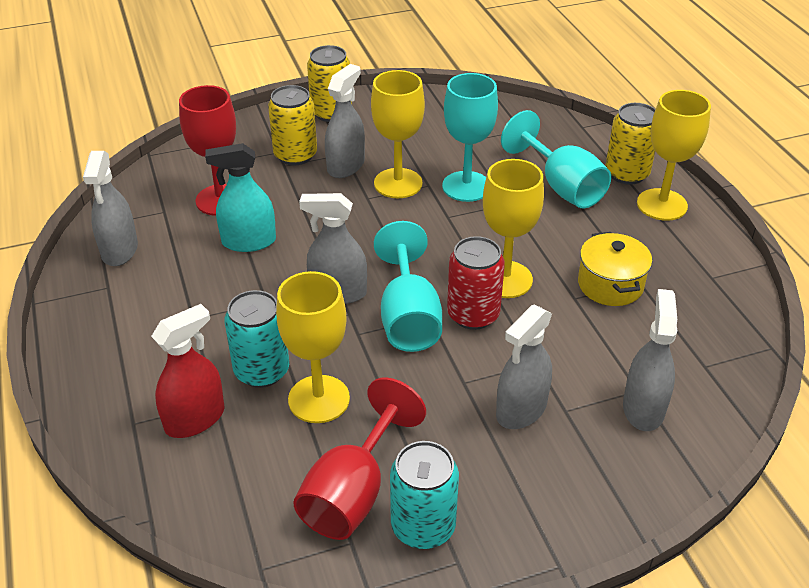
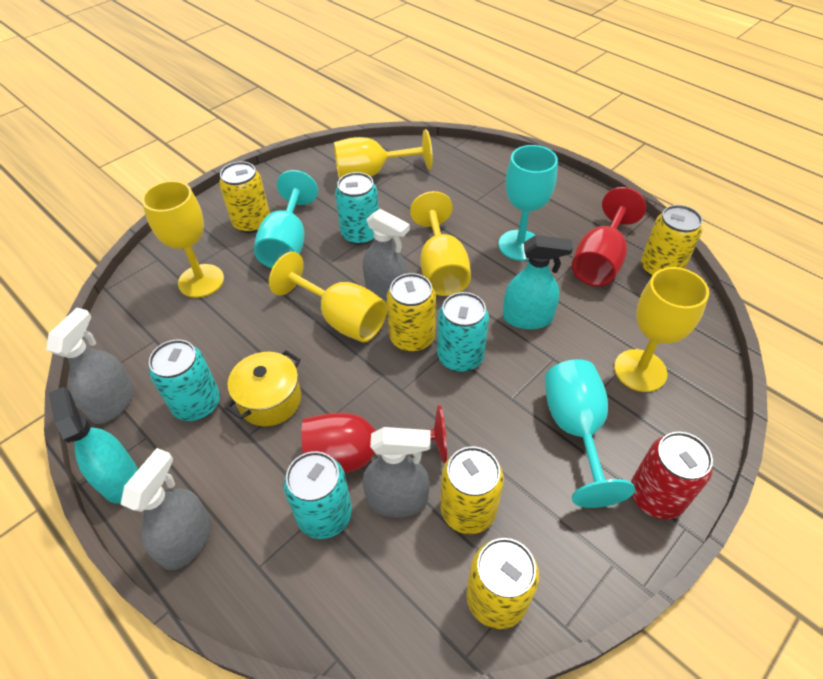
grey spray bottle: [83,151,138,266] [299,193,367,304] [325,64,365,178] [496,305,552,429] [623,289,677,431] = 5 -> [46,308,134,424] [120,448,211,570] [363,209,410,304] [363,427,430,518] = 4
red spray bottle: [151,304,225,438] = 1 -> none = 0
turquoise can: [224,290,289,388] [390,441,459,549] = 2 -> [149,339,220,421] [283,451,352,539] [335,172,379,245] [437,292,489,372] = 4
turquoise spray bottle: [205,143,276,252] = 1 -> [49,387,138,504] [503,235,573,329] = 2
yellow can: [268,85,317,165] [307,45,352,122] [606,103,655,185] = 3 -> [219,161,270,233] [387,273,436,352] [440,446,504,534] [466,538,539,629] [641,205,703,277] = 5
yellow goblet: [276,271,350,423] [371,70,425,198] [483,159,544,298] [637,90,711,221] = 4 -> [142,181,224,298] [269,252,387,342] [334,129,433,179] [410,191,471,296] [614,267,709,392] = 5

